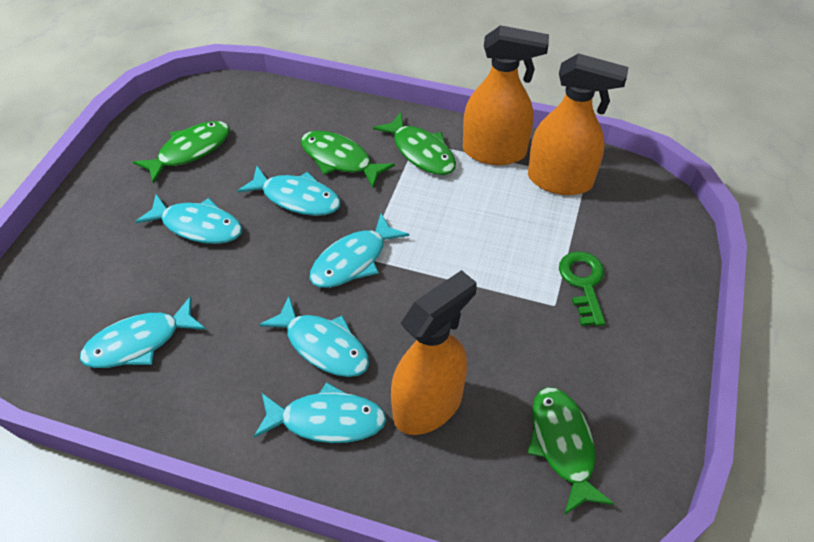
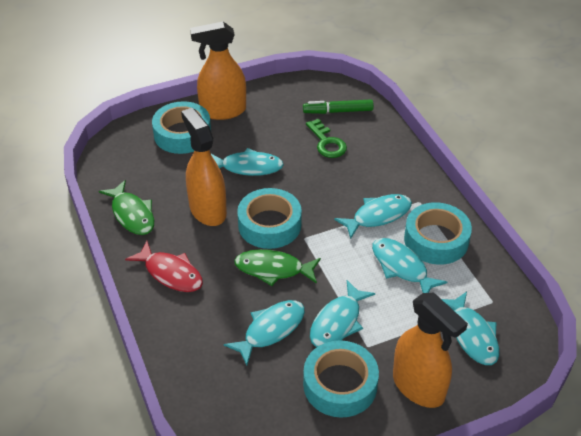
green fish: [133,121,230,184] [301,130,395,188] [373,112,456,175] [528,387,614,515] = 4 -> [99,180,154,235] [234,249,321,286] = 2
green marker: none = 0 -> [303,100,374,114] = 1
red fish: none = 0 -> [125,241,203,292] = 1
turquoise tape: none = 0 -> [152,101,211,154] [237,188,302,249] [303,340,379,418] [404,202,472,265] = 4

